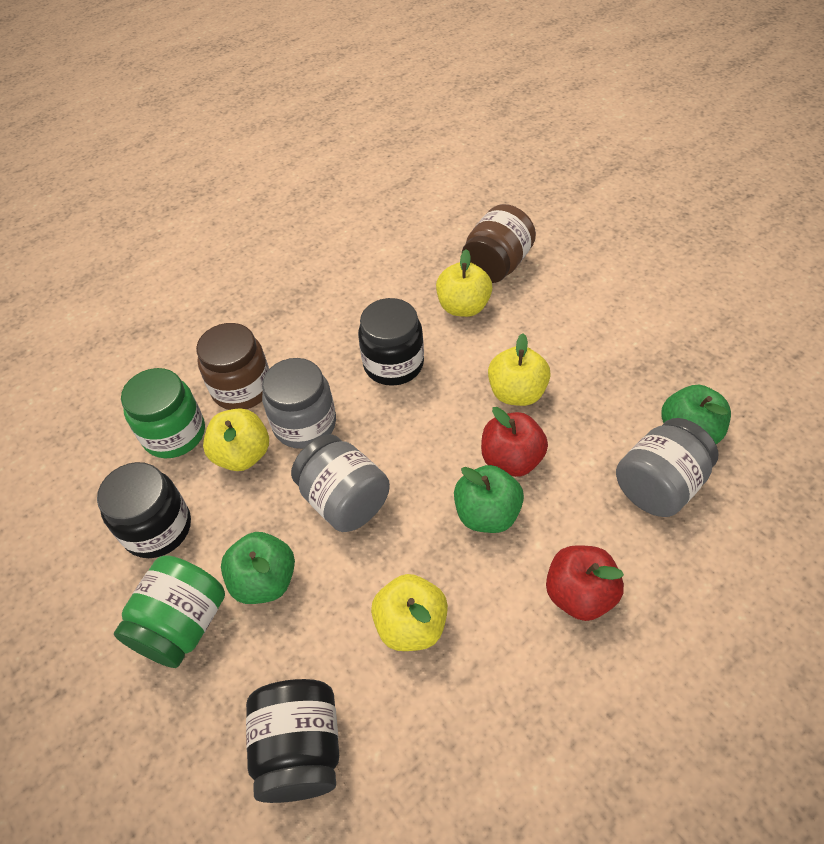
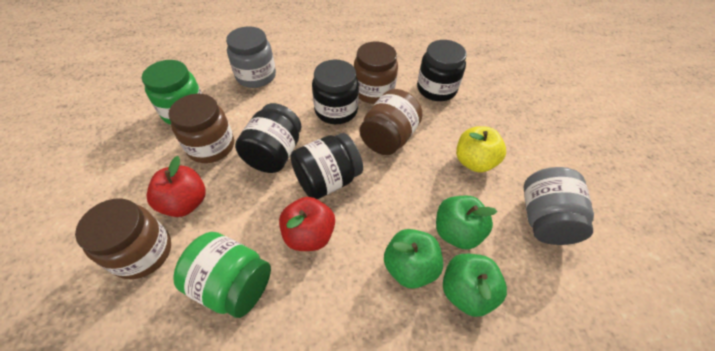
black jar: [97,462,191,558] [246,679,339,803] [358,298,424,386] = 3 -> [235,103,302,173] [290,133,363,199] [312,60,359,124] [417,40,467,101] = 4
brown jar: [196,323,269,410] [462,204,536,283] = 2 -> [75,198,171,279] [169,93,234,163] [354,41,398,104] [359,89,423,155] = 4
grey jar: [262,358,336,449] [291,434,390,532] [616,418,719,517] = 3 -> [226,26,276,88] [523,167,594,245] = 2
yellow apple: [203,408,269,471] [371,574,448,651] [436,249,492,317] [488,333,551,406] = 4 -> [456,126,506,173] = 1

